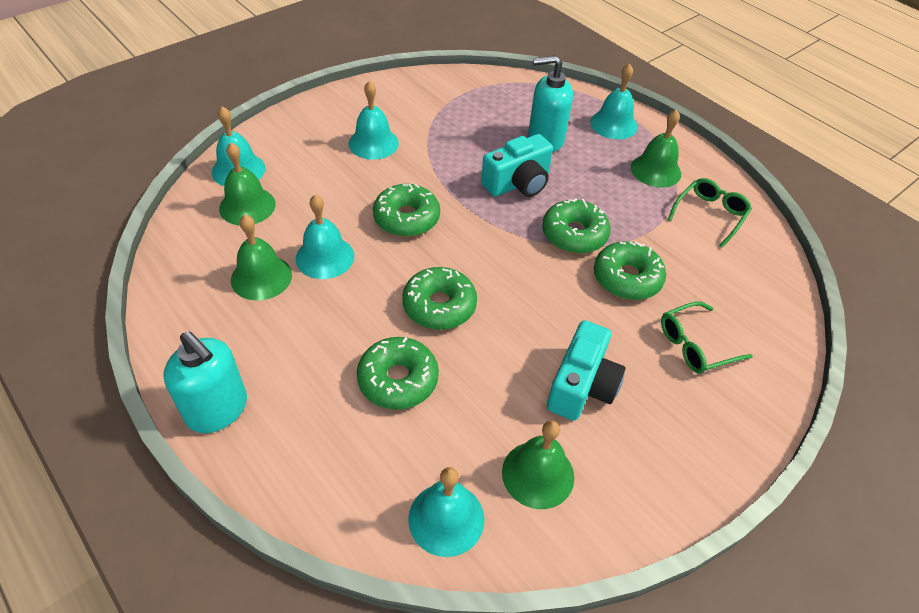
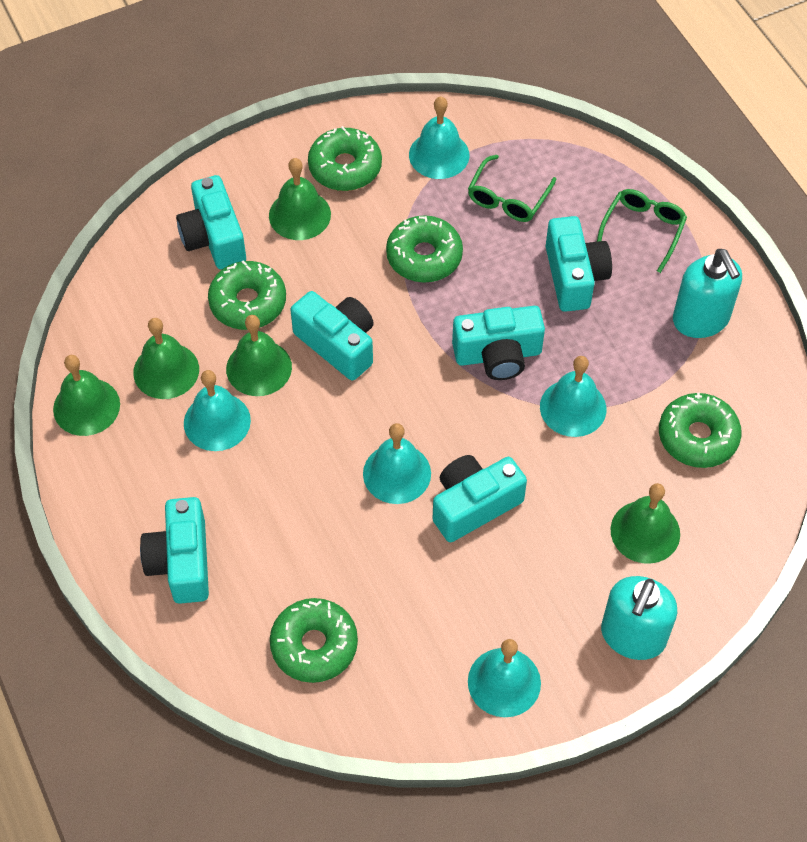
green bell: [219,143,276,225] [231,215,292,301] [502,420,574,509] [631,109,681,188] = 4 -> [53,355,120,436] [133,318,199,399] [226,315,292,396] [269,158,331,240] [611,483,680,564] = 5
turquoise camera: [481,134,553,197] [547,320,626,421] = 2 -> [140,497,209,604] [176,175,246,269] [291,291,374,381] [433,455,527,542] [452,306,545,380] [546,216,612,312] = 6

